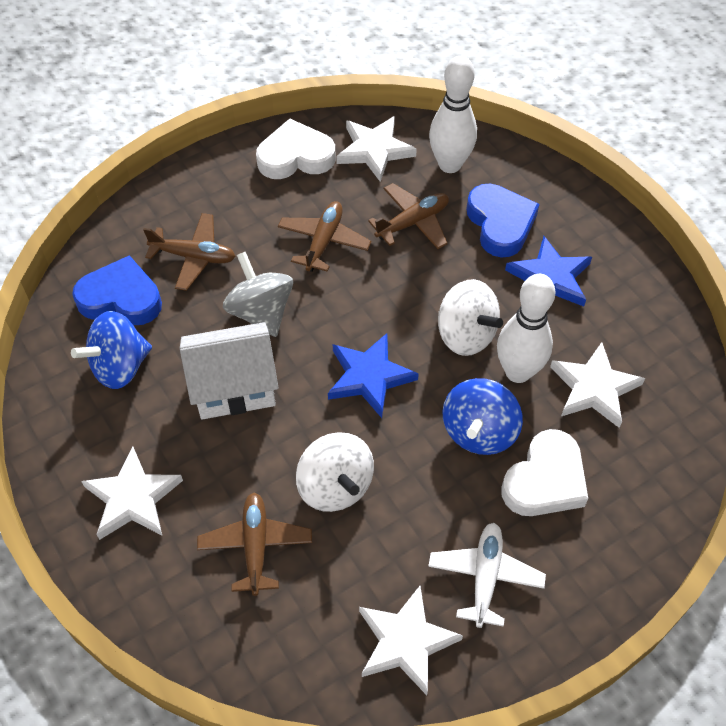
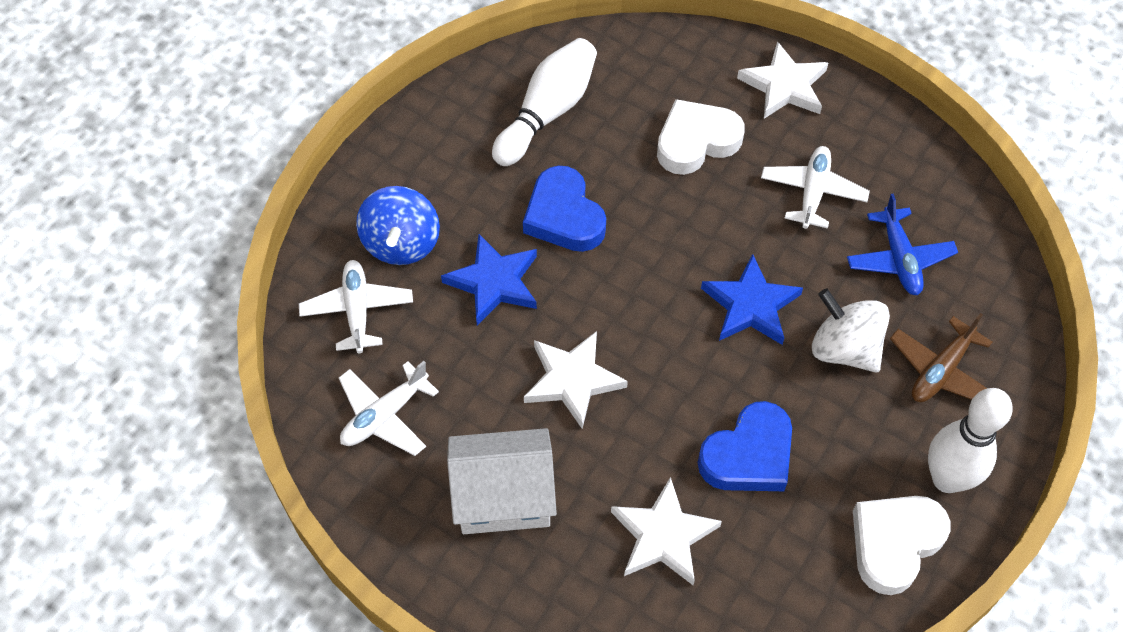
blue plane: none = 0 -> [847,194,958,295] = 1
blue spinning top: [71,311,152,389] [442,378,523,455] = 2 -> [356,186,440,265] = 1
brown plane: [143,213,236,291] [197,493,312,596] [278,201,371,272] [368,183,449,249] = 4 -> [890,313,992,402] = 1
grey spinning top: [223,252,293,337] = 1 -> none = 0
white plane: [428,523,546,628] = 1 -> [299,260,413,353] [339,361,439,456] [761,146,870,229] = 3
white spinning top: [296,432,374,512] [438,279,503,356] = 2 -> [812,289,890,373] = 1
white star: [81,447,183,540] [336,116,417,182] [359,586,463,695] [550,342,645,428] = 4 -> [524,331,628,429] [611,477,722,585] [737,41,828,119] = 3

